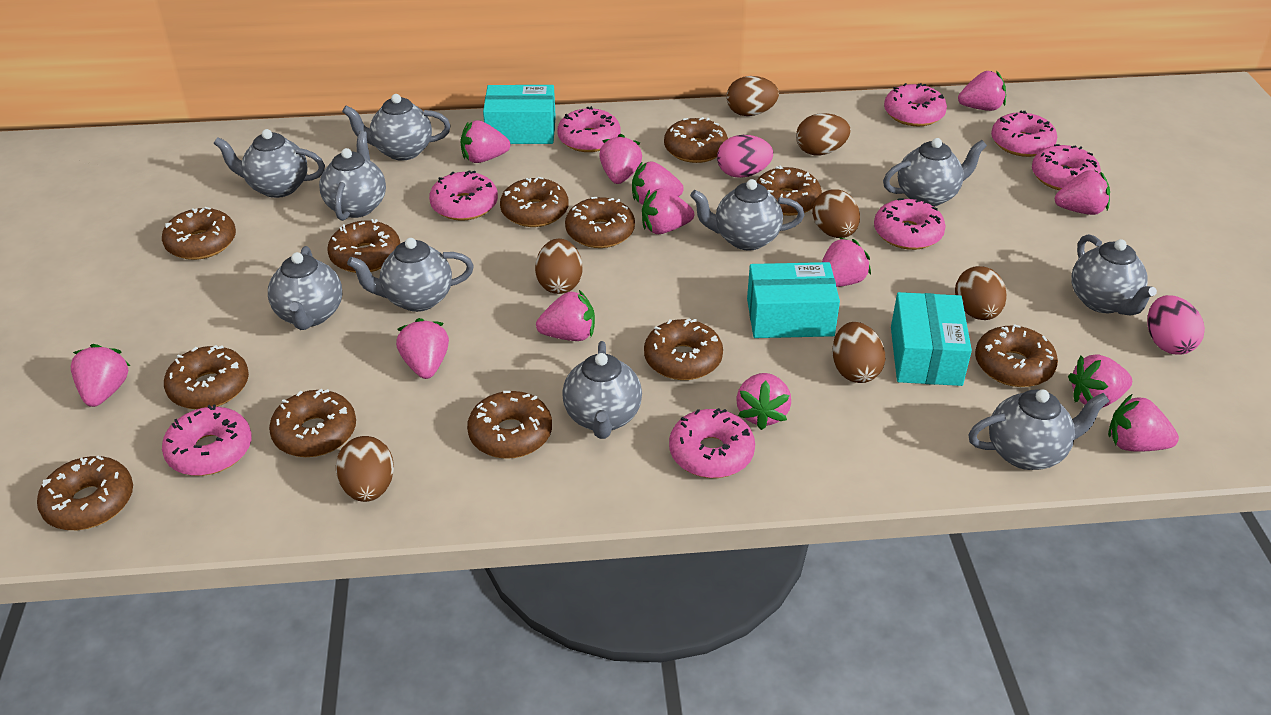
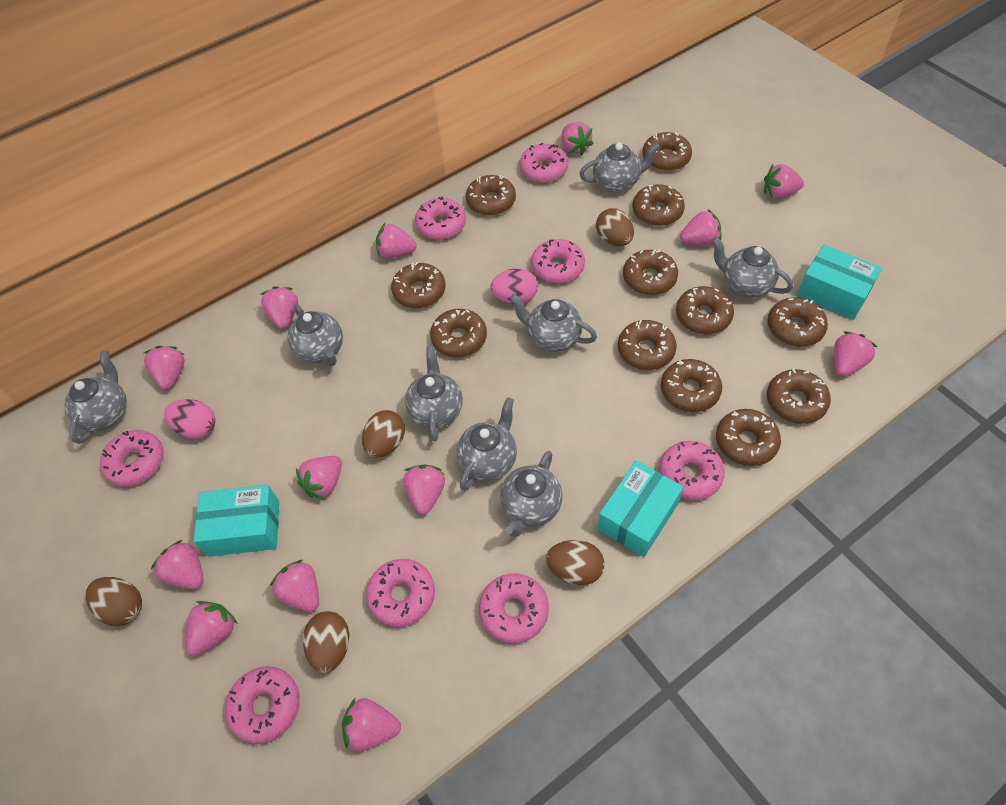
brown egg: [336,436,394,502] [535,239,582,294] [726,76,779,116] [796,113,851,156] [812,189,860,238] [832,322,885,383] [955,266,1007,320] = 7 -> [86,577,142,626] [303,611,349,673] [362,410,405,458] [546,540,605,585] [596,208,634,246] = 5
grey teapot: [214,129,325,198] [268,246,342,330] [319,131,386,221] [342,94,451,161] [347,238,474,312] [562,341,642,439] [690,179,804,251] [883,138,987,207] [968,390,1109,470] [1071,234,1157,315] = 10 -> [65,350,127,444] [287,304,343,366] [405,346,463,441] [457,397,517,490] [500,451,563,537] [510,294,597,352] [579,142,660,193] [711,237,793,298] = 8

